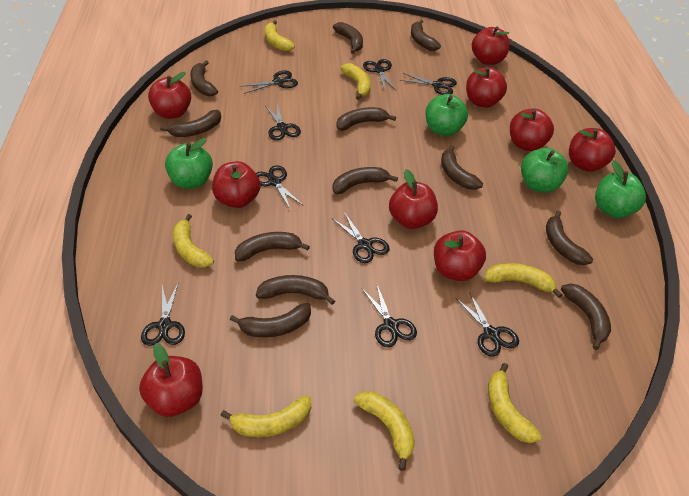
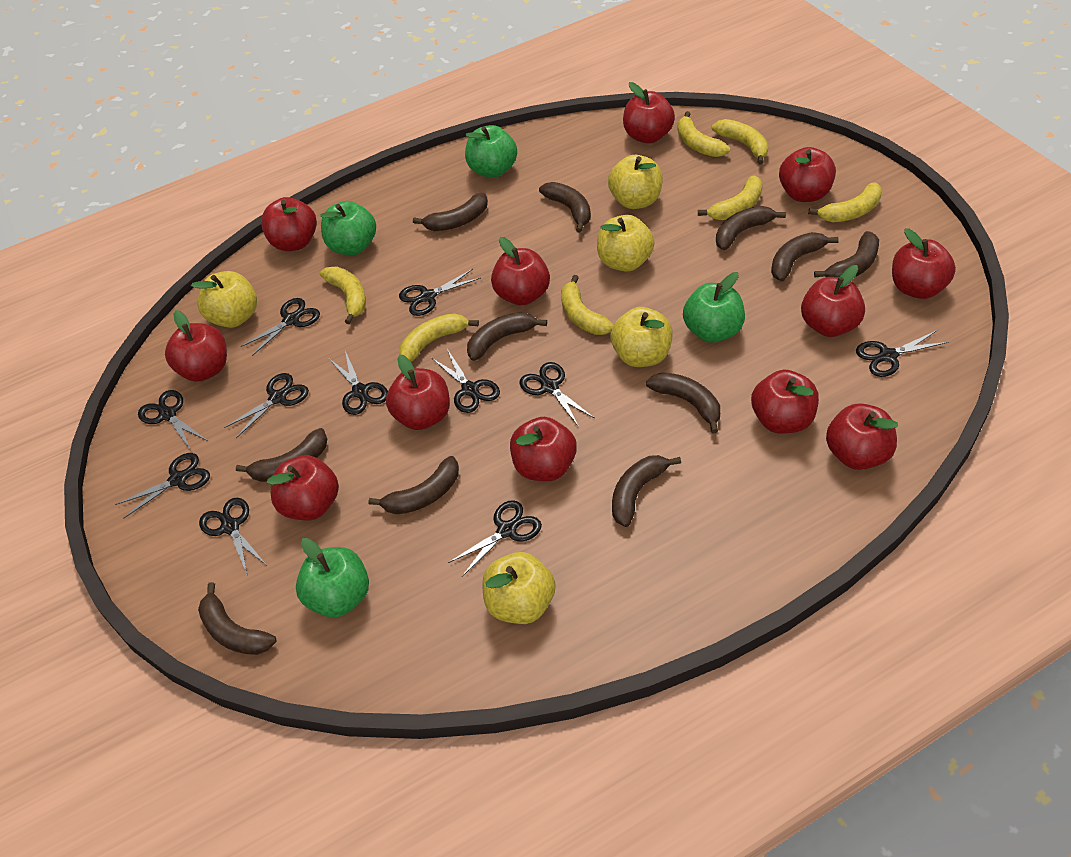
black scissors: [141,282,185,346] [240,70,298,94] [256,165,303,210] [265,104,301,140] [333,212,390,263] [362,285,417,347] [363,59,396,92] [400,73,457,95] [455,291,519,357] = 9 -> [115,453,210,519] [138,390,208,449] [199,498,266,574] [224,373,309,438] [241,298,320,356] [329,351,388,415] [399,269,481,316] [432,349,500,413] [448,500,542,577] [519,362,594,427] [856,330,948,377] = 11
brown banana: [160,110,221,137] [190,60,218,96] [230,303,311,338] [235,232,310,261] [256,275,335,305] [332,167,398,194] [333,22,363,54] [336,107,396,130] [411,20,441,51] [441,145,483,190] [546,211,593,265] [561,283,611,350] = 12 -> [198,582,276,655] [236,428,327,482] [368,456,459,514] [413,193,488,231] [467,312,547,361] [539,182,591,232] [612,455,681,527] [646,372,720,433] [716,206,786,250] [771,232,839,281] [814,231,879,277] = 11
red apple: [139,343,203,417] [148,72,191,119] [212,161,260,208] [389,169,438,229] [434,230,486,281] [466,67,507,108] [472,27,510,65] [510,108,554,151] [569,128,616,172] = 9 -> [165,310,227,382] [261,197,317,251] [267,455,339,521] [386,355,450,430] [491,237,550,306] [510,417,577,481] [623,82,675,144] [751,370,819,434] [779,147,836,202] [801,265,865,337] [826,403,898,470] [892,228,956,299] = 12
yellow apple: none = 0 -> [191,271,257,328] [482,552,556,624] [597,215,654,272] [608,155,663,209] [610,307,673,367] = 5

